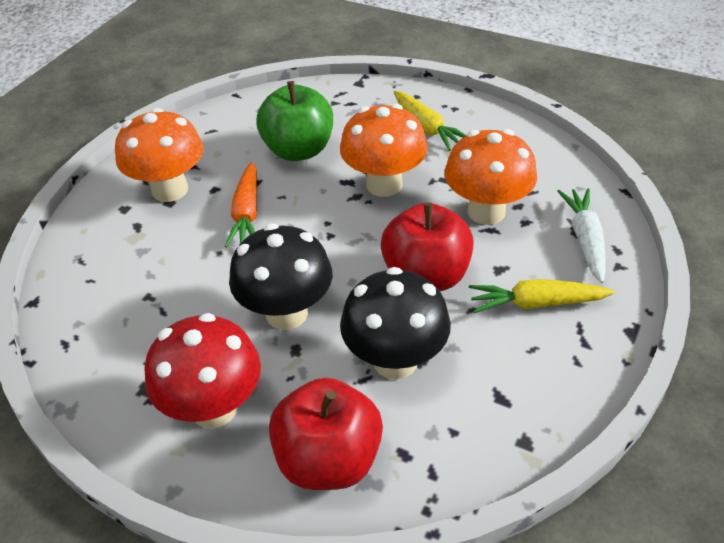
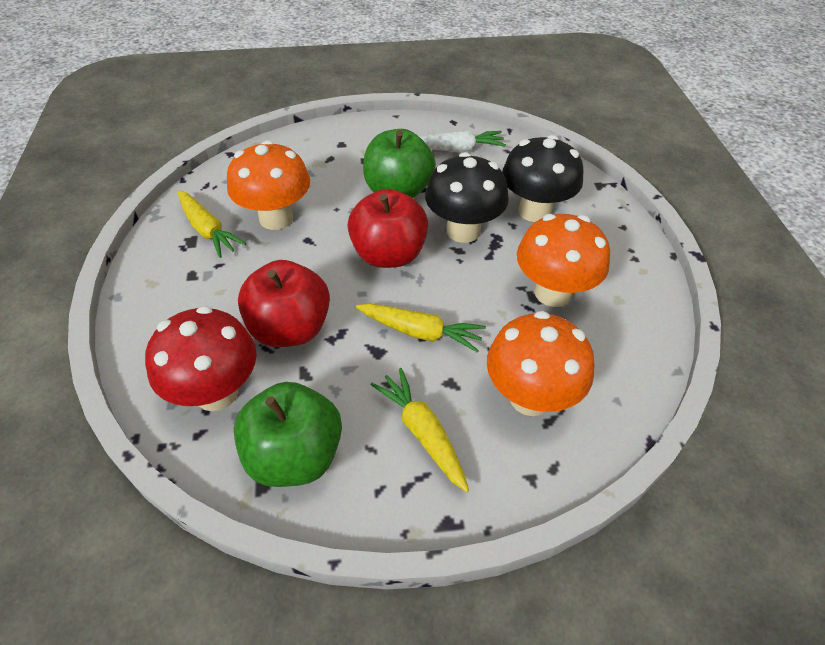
green apple: [256,81,333,161] = 1 -> [234,382,342,487] [363,129,436,198] = 2
orange carrot: [225,162,257,247] = 1 -> none = 0
yellow carrot: [393,90,466,151] [469,279,615,313] = 2 -> [178,190,246,258] [355,303,486,353] [370,368,469,492] = 3

